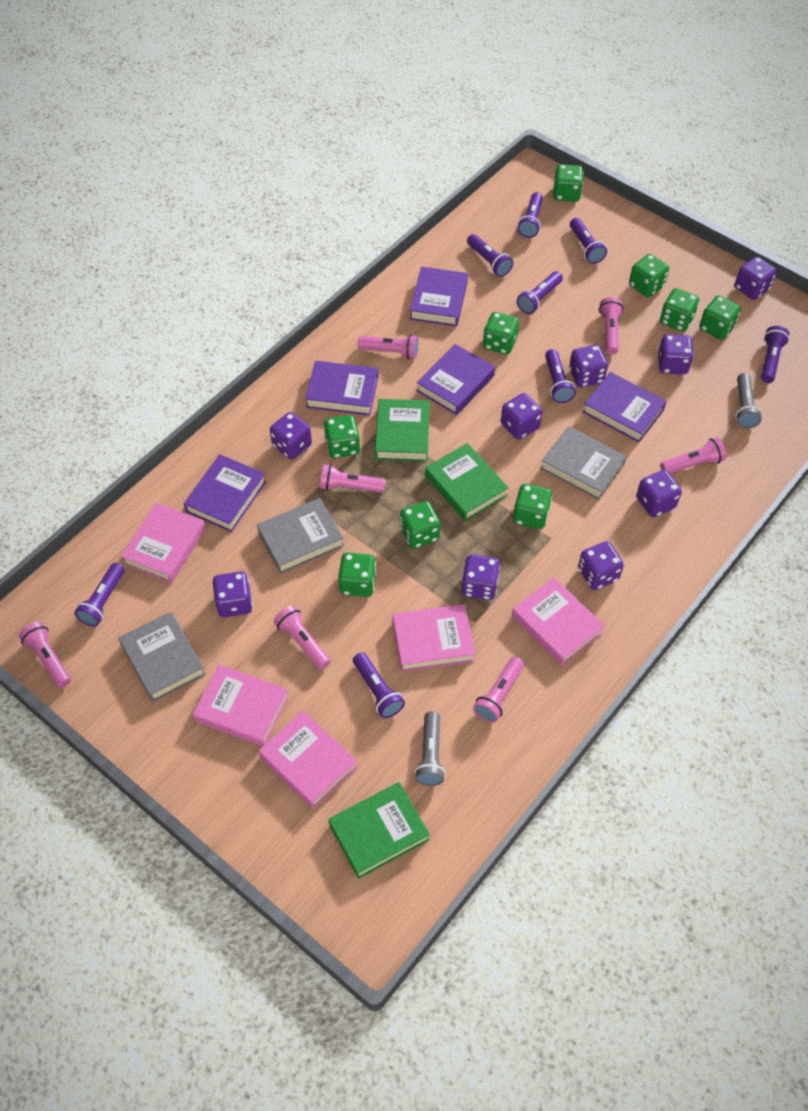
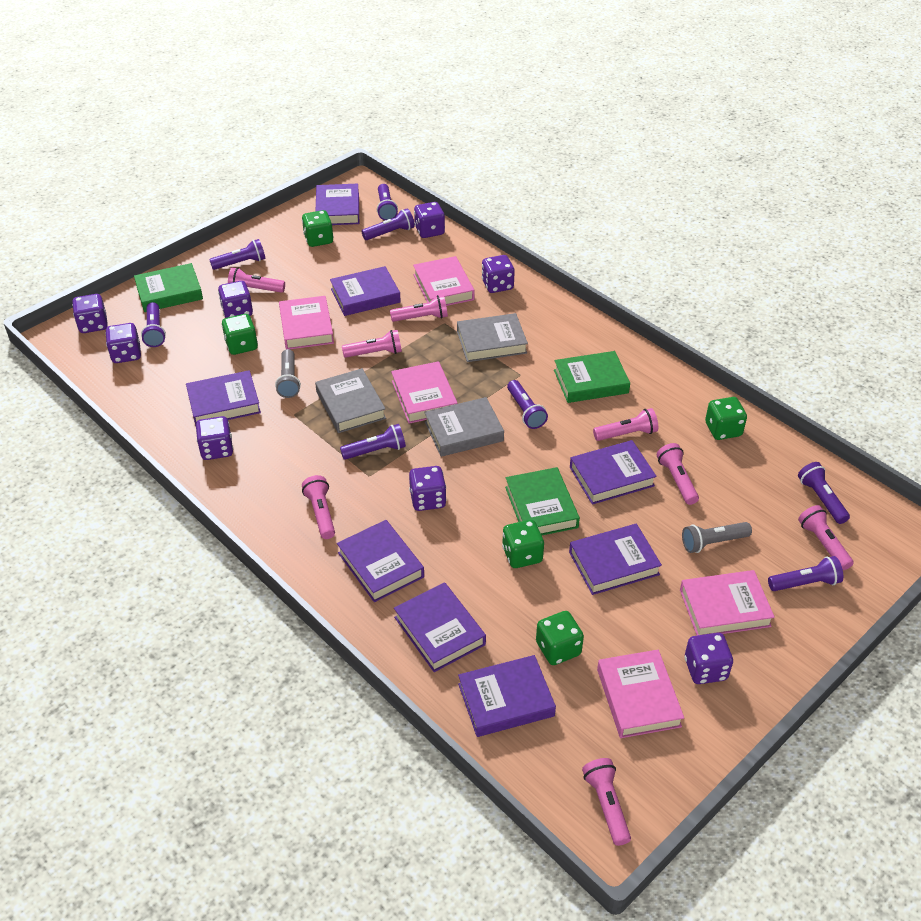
green dice: [324,415,360,458] [338,552,376,597] [400,501,440,549] [483,312,519,355] [513,484,552,529] [553,164,584,202] [629,254,669,297] [660,288,699,332] [699,295,741,340] = 9 -> [222,314,258,355] [302,210,334,247] [502,520,544,568] [536,611,584,665] [705,397,747,440] = 5
pink flashlight: [19,622,71,688] [274,605,331,670] [320,464,386,493] [358,334,419,359] [473,657,524,723] [599,297,623,355] [661,437,727,474] = 7 -> [228,267,285,293] [302,475,335,539] [342,330,402,358] [390,295,448,322] [582,758,631,846] [593,408,658,441] [657,443,699,505] [798,505,854,570] = 8
purple book: [184,454,266,532] [305,361,378,416] [410,267,468,326] [417,344,495,415] [583,372,667,442] = 5 -> [186,370,261,426] [315,184,359,225] [330,266,401,316] [337,520,424,602] [394,582,486,672] [458,655,556,737] [569,523,662,595] [570,440,657,505] = 8
purple dice: [212,571,252,617] [270,412,312,460] [462,554,500,600] [501,393,542,440] [569,345,608,387] [578,541,624,590] [636,470,682,517] [658,334,694,374] [735,256,777,300] = 9 -> [72,294,108,333] [105,323,141,363] [196,416,233,460] [218,281,253,318] [409,466,447,511] [414,202,445,238] [482,255,515,293] [685,633,733,684] = 8

